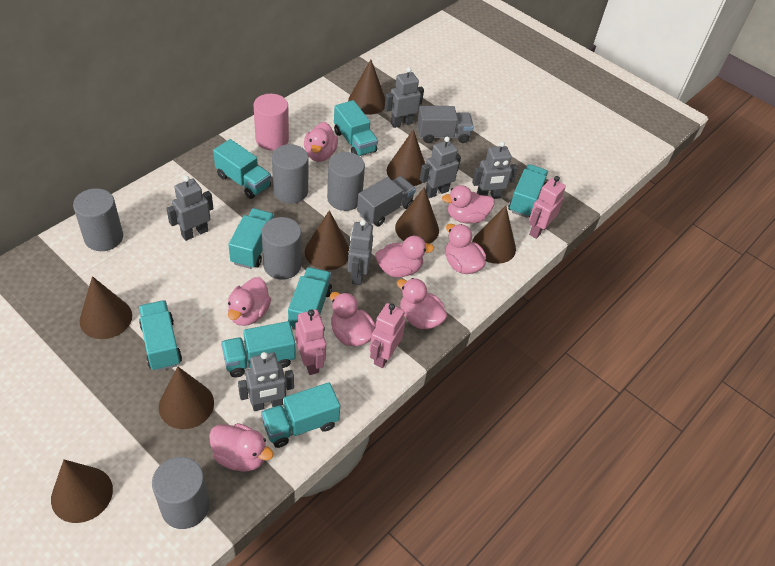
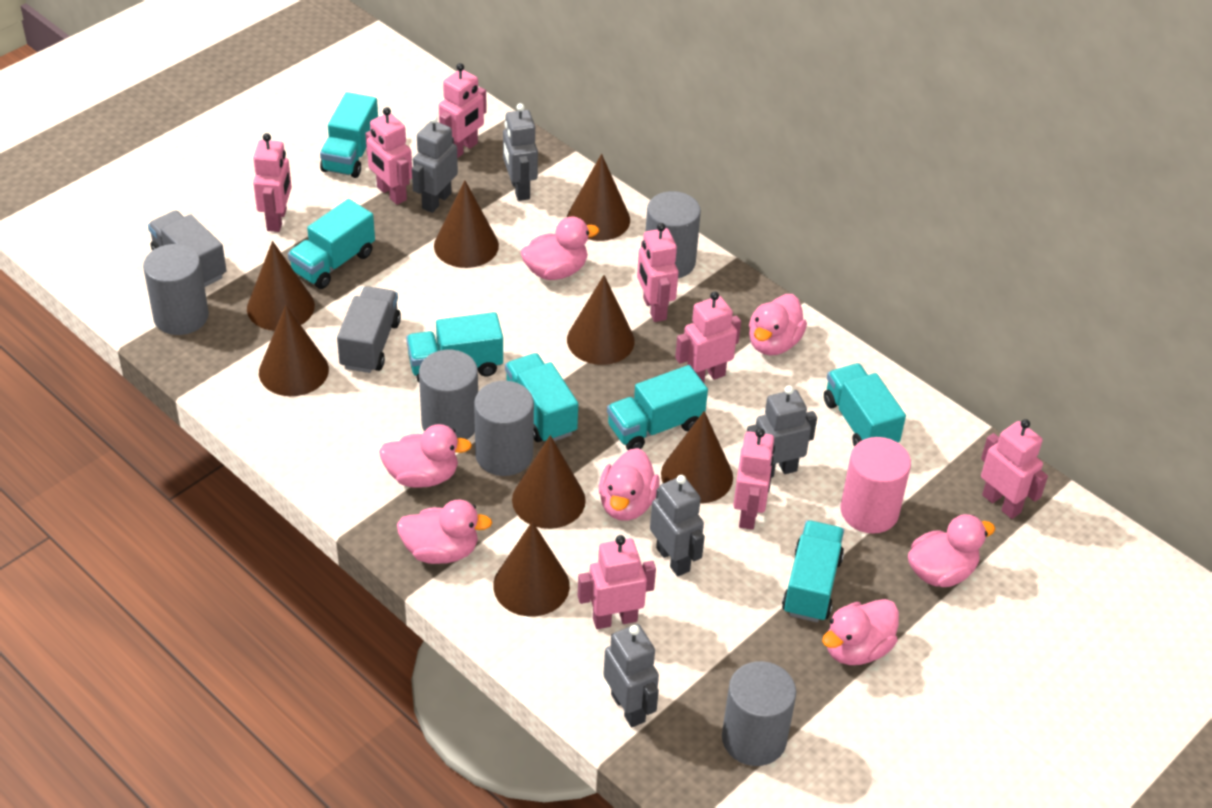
grey robot: [166,176,214,241] [238,352,294,411] [347,220,373,285] [385,67,424,128] [420,137,461,198] [472,141,518,199] = 6 -> [412,115,458,213] [503,103,538,201] [603,624,659,727] [650,475,705,576] [747,385,817,478] = 5
pink duck: [209,423,274,472] [228,277,271,326] [304,122,338,162] [330,292,376,347] [375,236,434,277] [397,278,447,329] [442,185,495,223] [445,224,486,274] = 8 -> [379,424,472,488] [397,500,492,564] [521,216,599,280] [599,448,660,521] [749,294,807,356] [822,599,899,665] [908,514,995,587] = 7
pink robot: [295,309,326,375] [370,303,405,368] [529,176,566,239] = 3 -> [253,133,292,232] [365,107,412,205] [439,63,487,158] [578,535,656,629] [637,223,679,322] [675,291,741,383] [733,428,775,530] [981,419,1048,519] = 8
turquoise truck: [139,300,182,371] [213,139,271,199] [221,321,295,378] [228,208,275,269] [261,382,340,448] [288,267,332,330] [334,100,378,156] [508,164,548,218] = 8 -> [288,199,375,289] [320,92,378,178] [406,312,503,382] [505,353,578,442] [607,365,708,450] [782,520,844,622] [824,363,906,446] = 7

